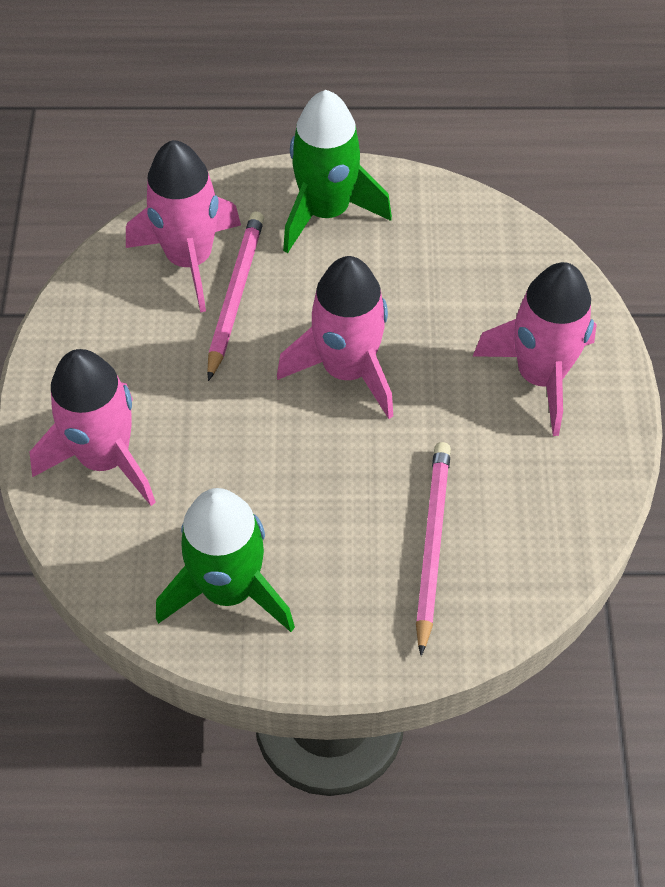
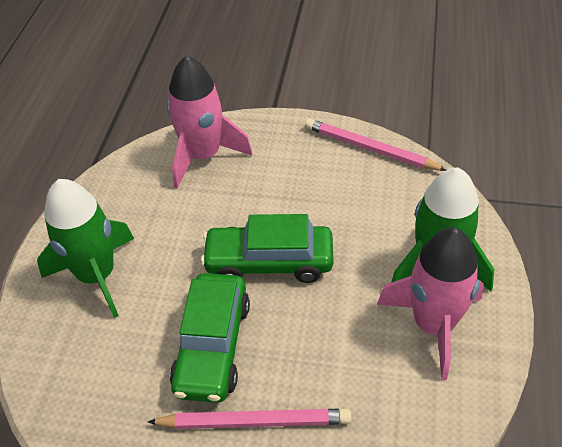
green car: none = 0 -> [170,273,250,403] [201,214,333,283] = 2
pink rocket: [30,349,156,506] [126,140,241,313] [277,256,393,419] [473,262,597,436] = 4 -> [167,55,253,189] [377,228,484,380] = 2

